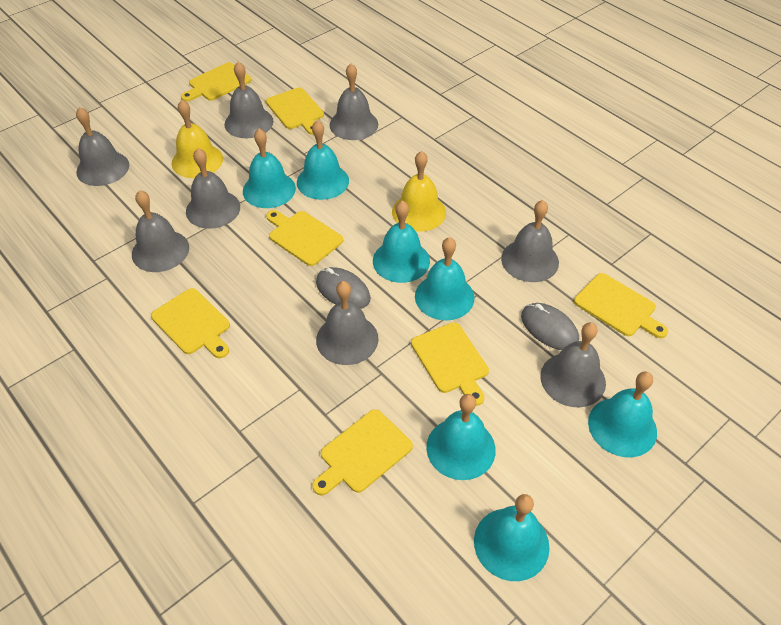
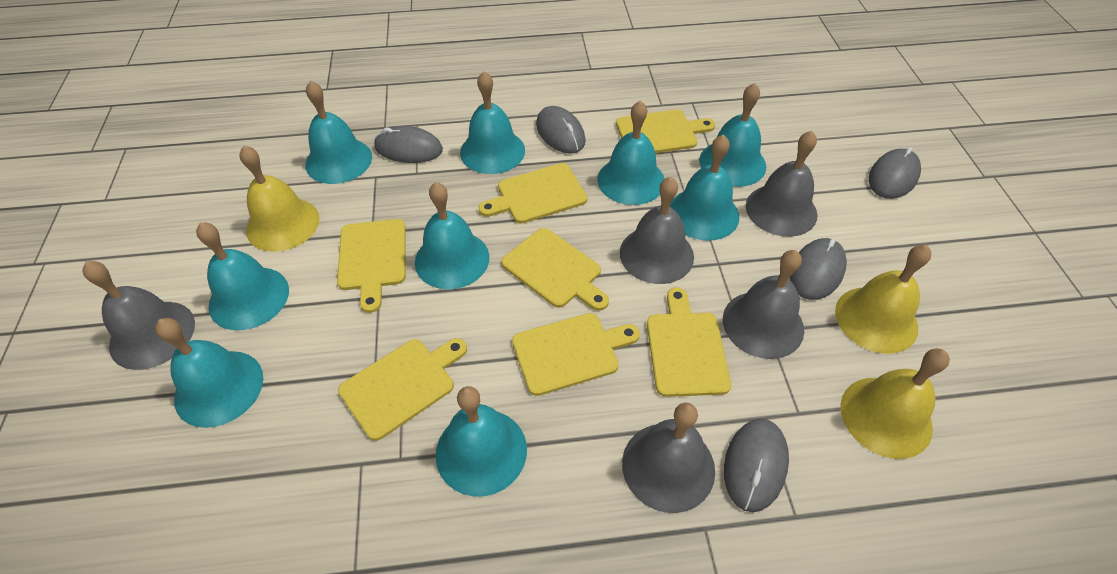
grey bell: [76,107,129,186] [132,190,189,272] [186,148,240,229] [225,62,273,138] [316,281,379,365] [330,63,378,140] [501,200,559,282] [540,322,606,407] = 8 -> [83,261,195,370] [620,177,694,284] [622,402,715,513] [723,250,804,359] [746,131,817,237] = 5
grey mouse: [316,267,371,309] [521,303,579,350] = 2 -> [374,126,443,163] [536,106,586,154] [724,418,789,512] [790,238,847,300] [869,147,921,199] = 5
turquoise bell: [243,129,296,208] [297,120,349,200] [373,200,430,283] [415,237,474,321] [426,394,496,480] [474,494,550,581] [588,371,657,457] = 7 -> [155,318,263,428] [196,222,289,330] [305,81,372,184] [415,182,489,289] [436,386,527,497] [460,71,525,174] [597,100,665,205] [670,134,739,241] [699,83,766,187] = 9
yellow bell: [172,100,223,178] [392,151,446,232] = 2 -> [239,146,319,252] [835,245,932,354] [840,348,950,459] = 3

